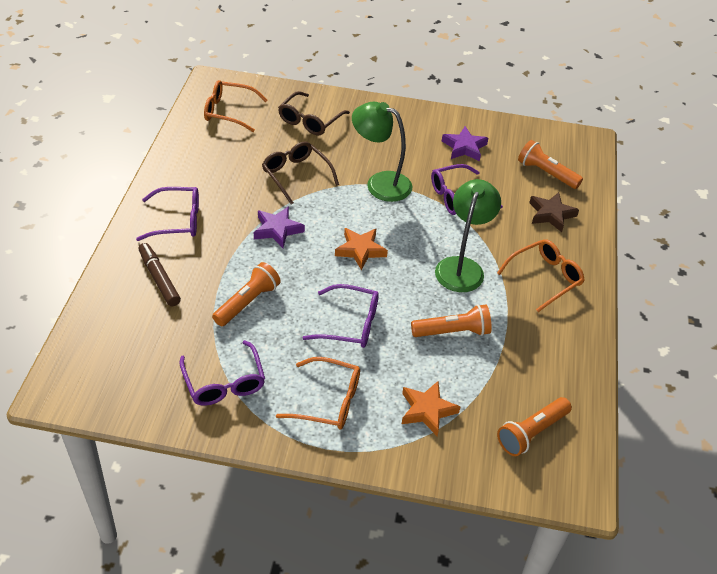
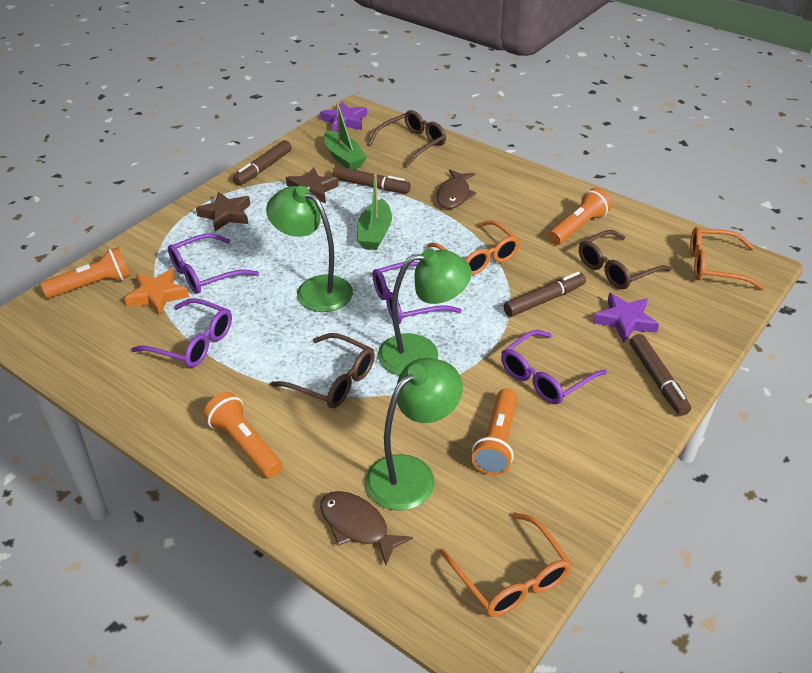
brown fish: none = 0 -> [320,491,413,565] [436,169,477,209] = 2
brown glasses: [262,142,339,205] [278,91,350,135] = 2 -> [270,333,375,408] [367,110,446,168] [579,230,672,289] = 3
brown marker: [139,243,181,306] = 1 -> [233,140,292,186] [332,166,411,193] [504,272,586,317] [630,334,691,416] = 4
brown star: [529,192,579,232] = 1 -> [196,192,250,231] [286,167,339,204] = 2
green boat: none = 0 -> [324,103,367,169] [357,174,392,250] = 2
green lamp: [352,101,412,202] [435,179,501,292] = 2 -> [266,186,353,312] [365,358,463,511] [378,248,472,376] = 3
orange star: [335,228,388,270] [402,381,460,436] = 2 -> [125,268,189,316] = 1

